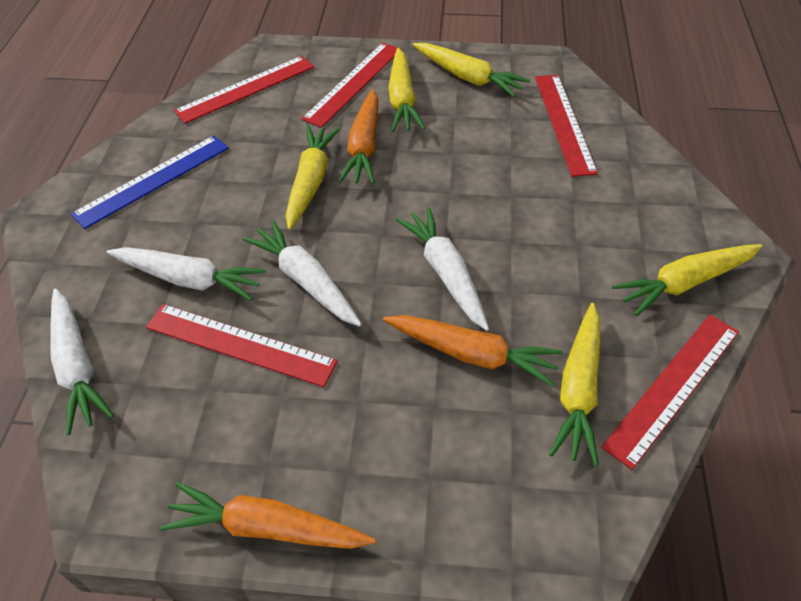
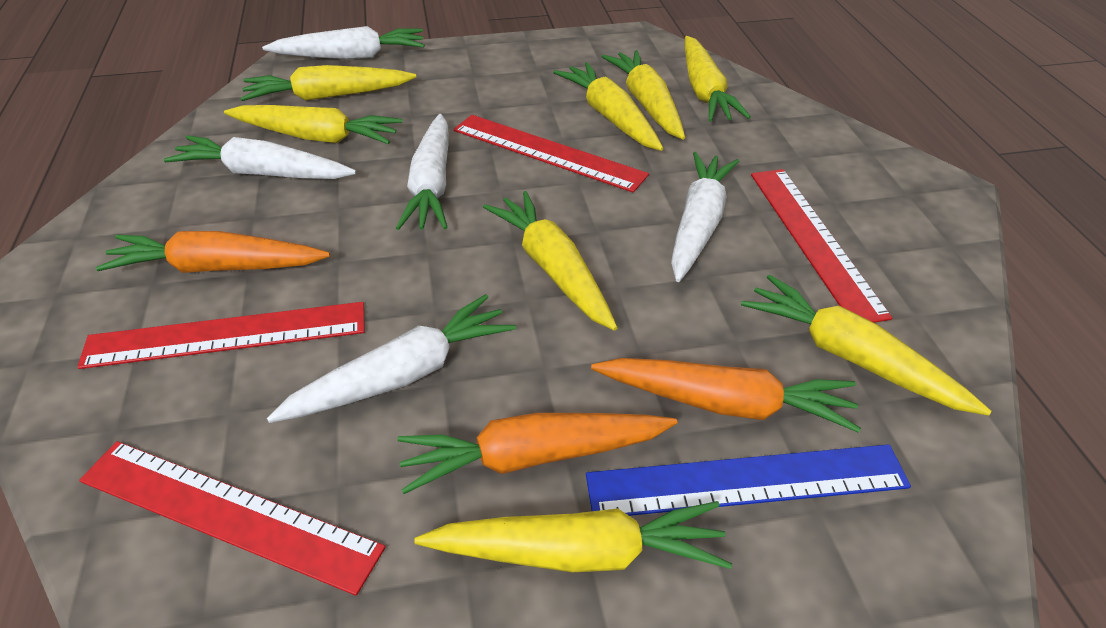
red ruler: [146,304,338,387] [174,56,314,124] [301,43,401,128] [535,75,598,177] [601,315,739,470] = 5 -> [77,302,365,369] [79,441,386,596] [453,115,649,193] [751,169,892,323] = 4
white carrot: [51,289,114,435] [106,247,266,301] [242,220,362,327] [396,207,489,331] = 4 -> [164,135,356,179] [262,26,424,59] [267,294,516,423] [396,114,448,230] [671,152,739,282] = 5
yellow carrot: [286,125,340,230] [388,48,426,132] [413,43,530,97] [549,303,600,466] [612,244,762,316] = 5 -> [224,105,402,144] [240,65,416,101] [414,501,732,572] [483,191,617,331] [553,62,663,151] [602,50,685,139] [685,36,751,122] [741,275,991,416] = 8

